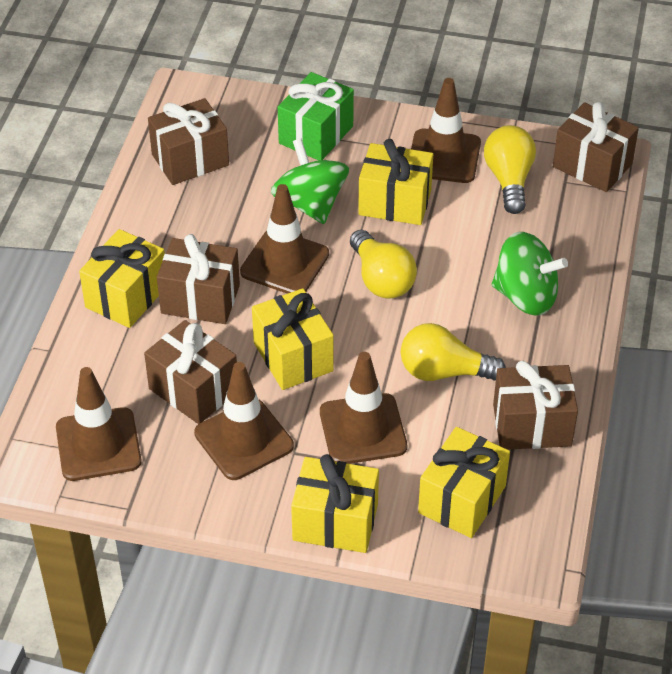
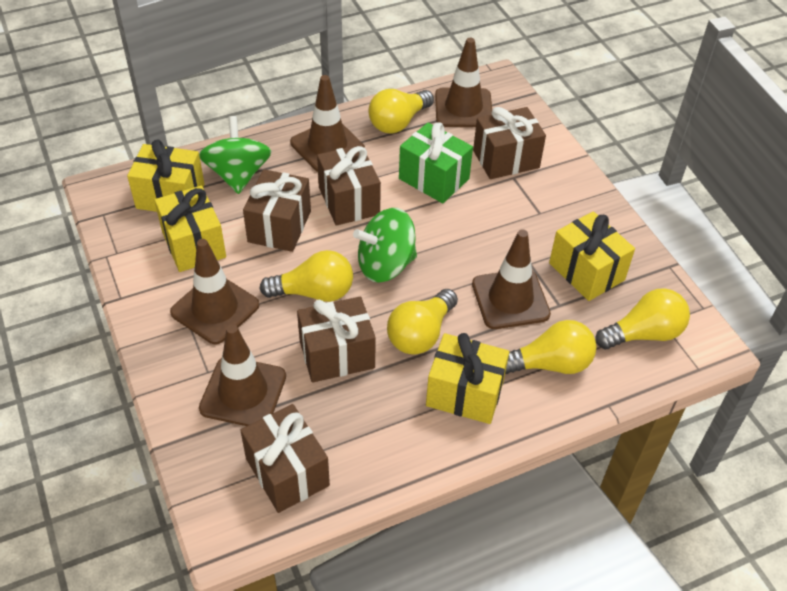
yellow gift: [79,229,165,328] [252,288,334,390] [291,454,379,553] [358,139,433,225] [418,427,510,538] = 5 -> [127,139,205,212] [154,186,226,272] [426,333,509,424] [549,211,635,301] = 4
yellow light bulb: [350,230,417,299] [401,323,506,381] [484,125,536,214] = 3 -> [260,250,353,302] [368,89,434,134] [387,289,458,355] [505,320,596,374] [595,288,690,349] = 5

